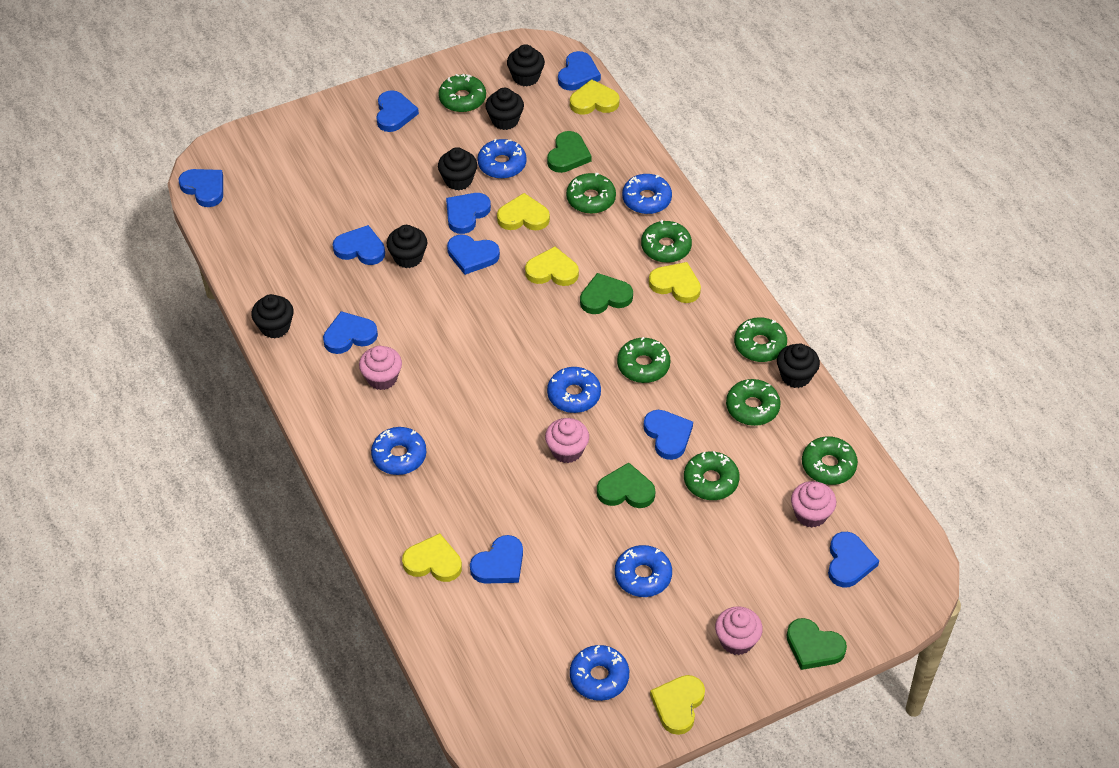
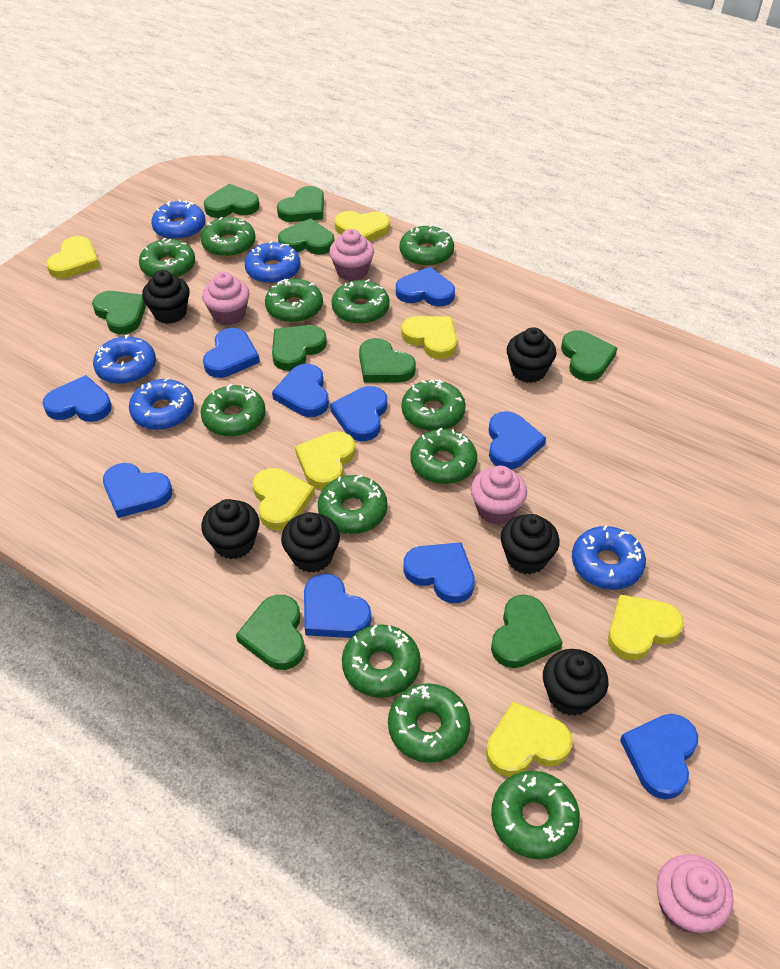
blue donut: [371,427,426,475] [477,139,527,179] [547,367,601,413] [570,645,629,701] [615,545,672,597] [622,174,672,214] = 6 -> [93,335,156,384] [129,378,194,430] [151,200,206,240] [245,241,301,284] [572,525,646,590] = 5
green donut: [438,74,486,112] [566,173,616,214] [617,337,671,383] [641,220,692,263] [684,451,740,500] [726,379,781,426] [734,317,787,362] [802,436,858,485] = 8 -> [139,238,195,278] [201,217,256,257] [201,384,266,437] [265,279,323,323] [318,475,387,534] [332,279,390,324] [342,624,421,698] [388,683,470,763] [400,225,454,267] [402,379,466,431] [410,428,477,484] [491,771,580,859] = 12
green heart: [547,131,592,173] [580,273,633,314] [597,463,655,508] [786,618,847,670] = 4 -> [92,291,146,334] [204,184,259,218] [236,595,305,670] [272,325,327,371] [277,186,324,222] [278,218,334,255] [359,338,416,382] [491,595,563,668] [561,330,617,381] = 9
yellow heart: [402,533,462,582] [497,193,550,230] [525,247,579,286] [570,79,620,115] [649,262,701,303] [650,675,705,735] = 6 -> [46,236,100,279] [253,468,315,530] [295,431,356,490] [334,211,390,242] [401,316,457,359] [486,701,573,777] [608,594,684,661] = 7

